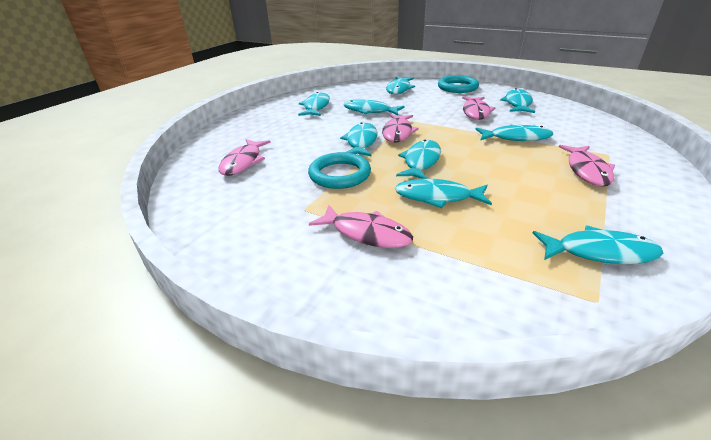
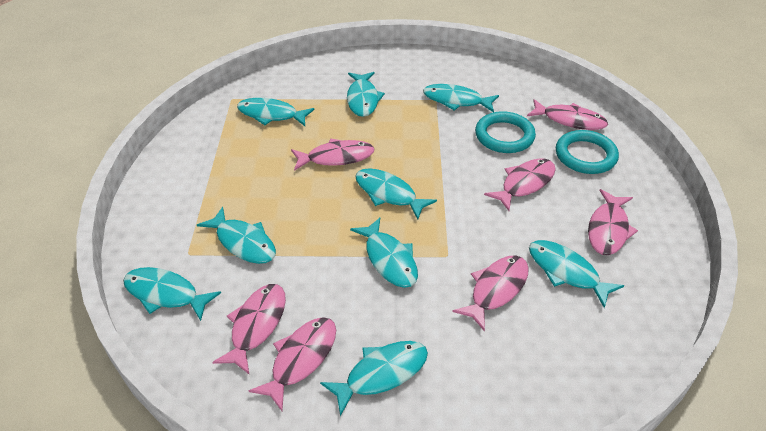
pink fish: [219,139,271,176] [309,205,413,248] [382,114,419,143] [462,96,495,120] [559,145,615,187] = 5 -> [212,284,286,375] [249,317,336,411] [291,138,375,171] [452,255,529,332] [484,159,556,211] [527,99,608,130] [588,189,638,255] = 7

